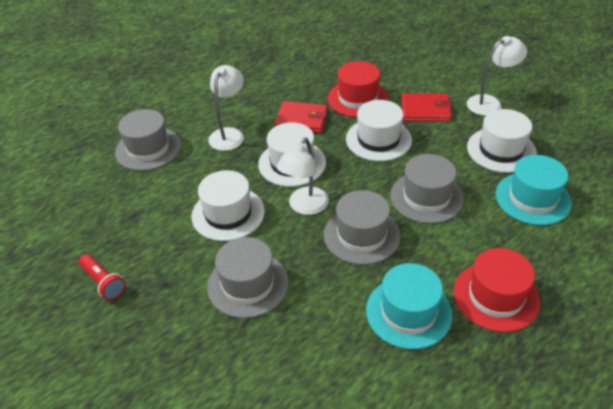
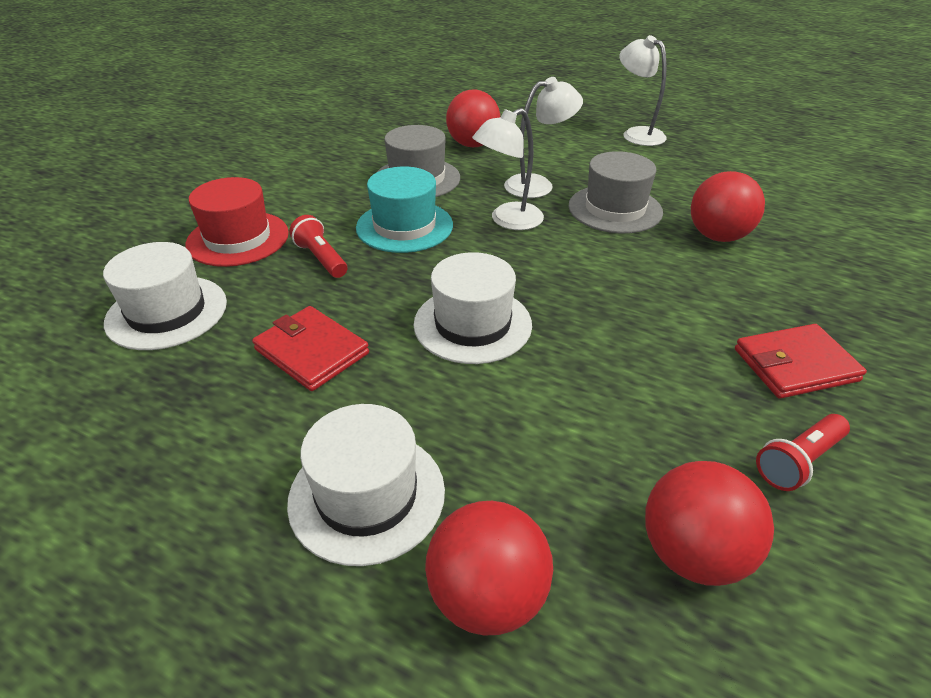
grey hat: [115,109,181,171] [207,237,289,318] [324,190,400,265] [390,154,464,224] = 4 -> [376,125,460,197] [568,151,663,234] = 2
red ball: none = 0 -> [425,501,553,635] [446,89,500,147] [645,461,774,586] [691,171,765,242] = 4
red flashlight: [79,254,126,300] = 1 -> [289,215,347,278] [756,414,850,491] = 2
red hat: [328,61,389,117] [454,248,540,332] = 2 -> [185,177,289,267] = 1
turquoise hat: [366,263,452,349] [496,155,572,225] = 2 -> [356,167,453,253] = 1
white hat: [191,170,265,241] [258,122,326,187] [346,100,412,161] [467,109,537,173] = 4 -> [103,242,227,350] [287,404,445,566] [414,252,532,364] = 3

